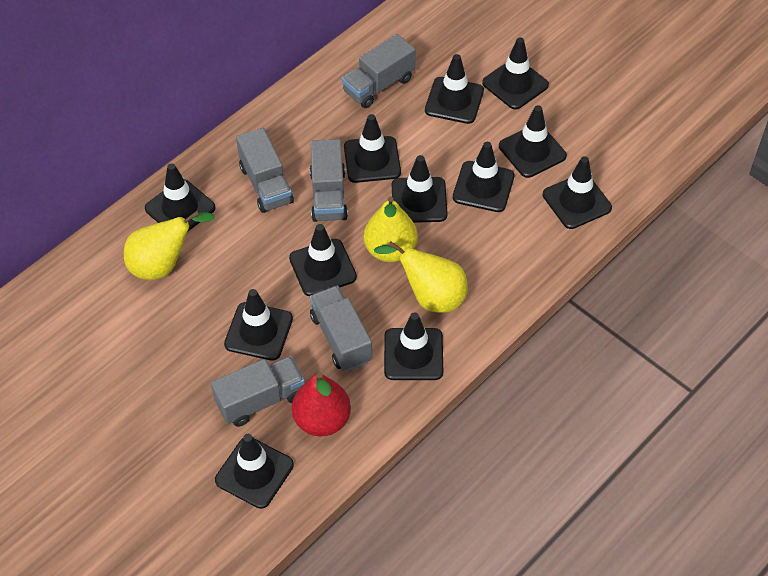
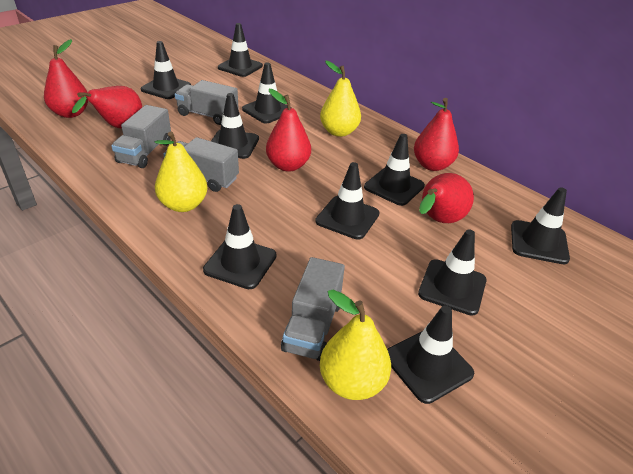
black traffic cone: [145,163,216,231] [215,434,294,509] [224,289,293,360] [289,224,357,296] [344,114,401,183] [384,312,443,380] [392,155,448,223] [425,54,484,124] [453,142,514,212] [482,37,549,109] [499,105,567,178] [543,156,612,229] = 12 -> [141,41,191,99] [203,204,277,289] [211,93,259,159] [218,23,263,77] [242,62,287,123] [316,162,380,240] [364,134,425,206] [387,305,474,404] [418,229,487,316] [511,187,570,264] = 10
grey truck: [211,356,305,427] [236,128,294,213] [310,139,348,222] [310,286,372,371] [342,34,415,108] = 5 -> [111,105,171,168] [163,137,239,192] [175,80,239,125] [281,257,345,361] = 4
red pear: [292,372,351,436] = 1 -> [44,39,88,118] [72,86,142,128] [266,89,311,172] [414,98,459,171] [419,173,474,223] = 5

